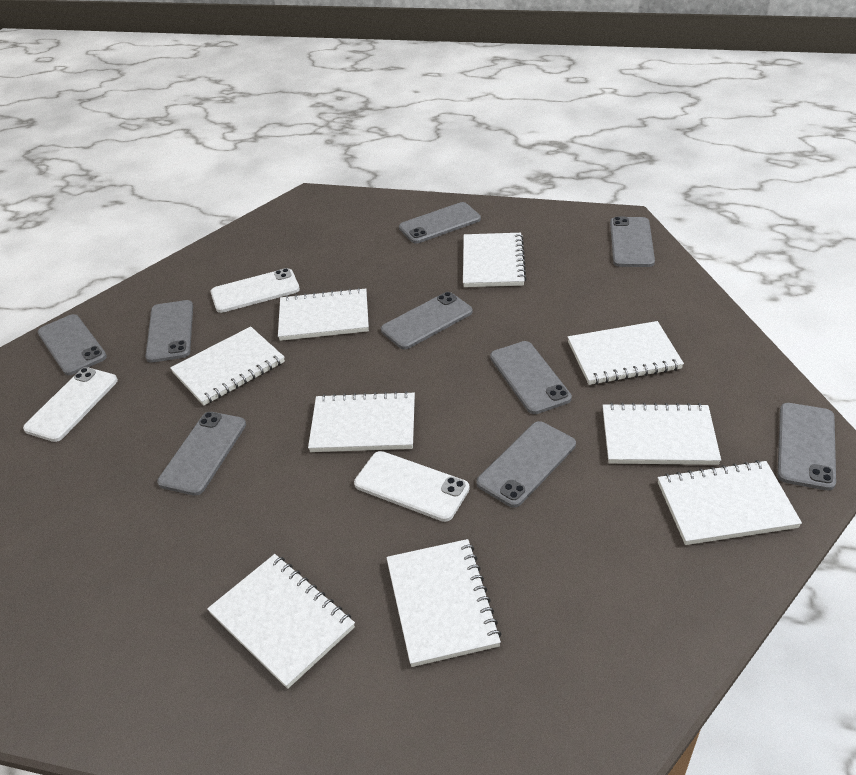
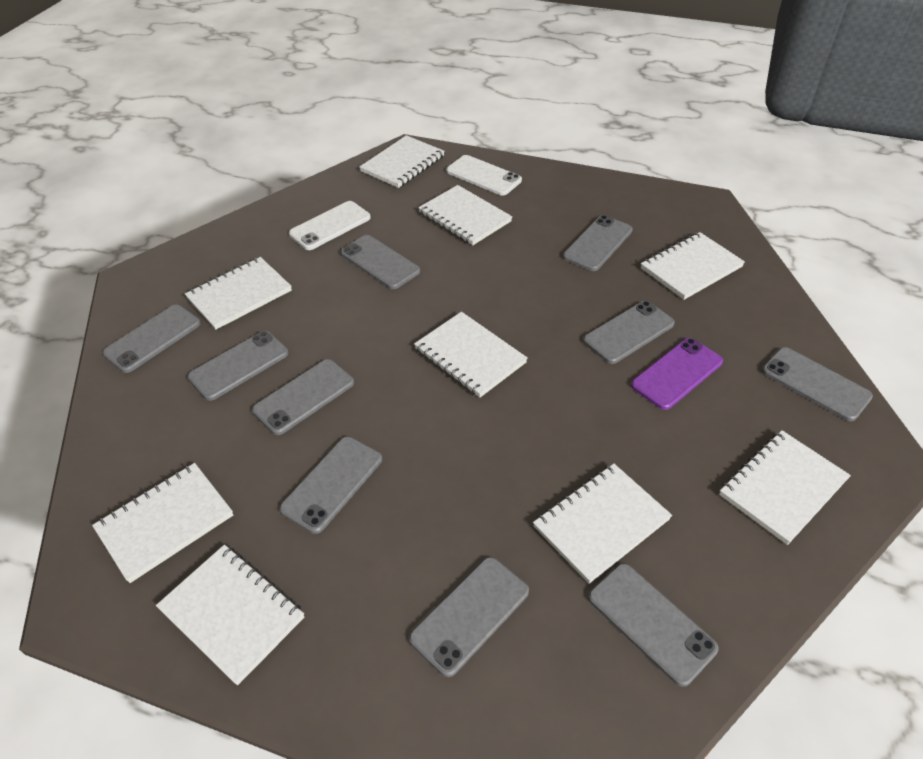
grey phone: [38,314,107,375] [145,300,193,363] [157,412,246,496] [381,292,473,349] [399,202,481,243] [477,421,576,507] [490,341,572,414] [610,217,655,267] [778,403,836,490] = 9 -> [102,304,201,373] [188,331,288,401] [252,359,354,435] [279,436,382,534] [341,235,420,289] [409,557,529,677] [563,215,633,271] [583,301,675,364] [588,563,719,687] [762,347,873,421] = 10
purple phone: none = 0 -> [631,338,723,410] = 1
white phone: [23,367,118,442] [211,268,300,313] [354,451,470,522] = 3 -> [289,201,371,250] [446,155,522,196] = 2

